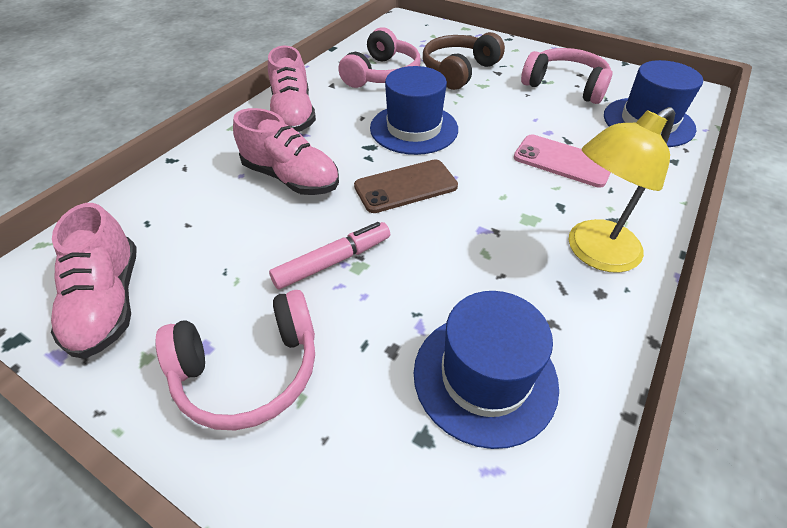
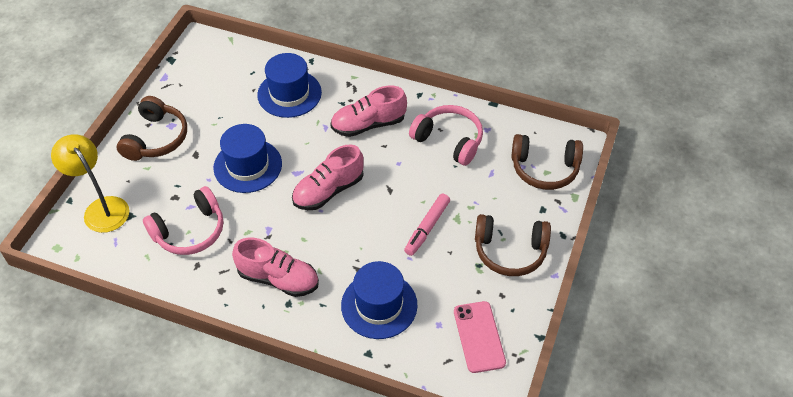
brown headphones: [423,32,505,90] = 1 -> [117,96,187,161] [475,214,551,276] [512,134,583,190] = 3
brown phone: [354,159,458,213] = 1 -> none = 0
pink headphones: [155,290,315,430] [339,27,420,88] [521,48,612,104] = 3 -> [143,186,223,255] [409,105,483,166] = 2

